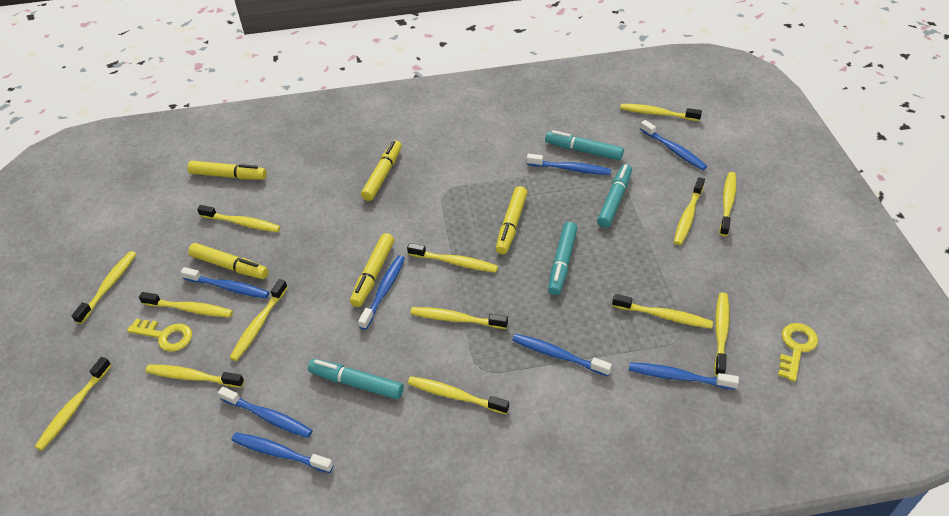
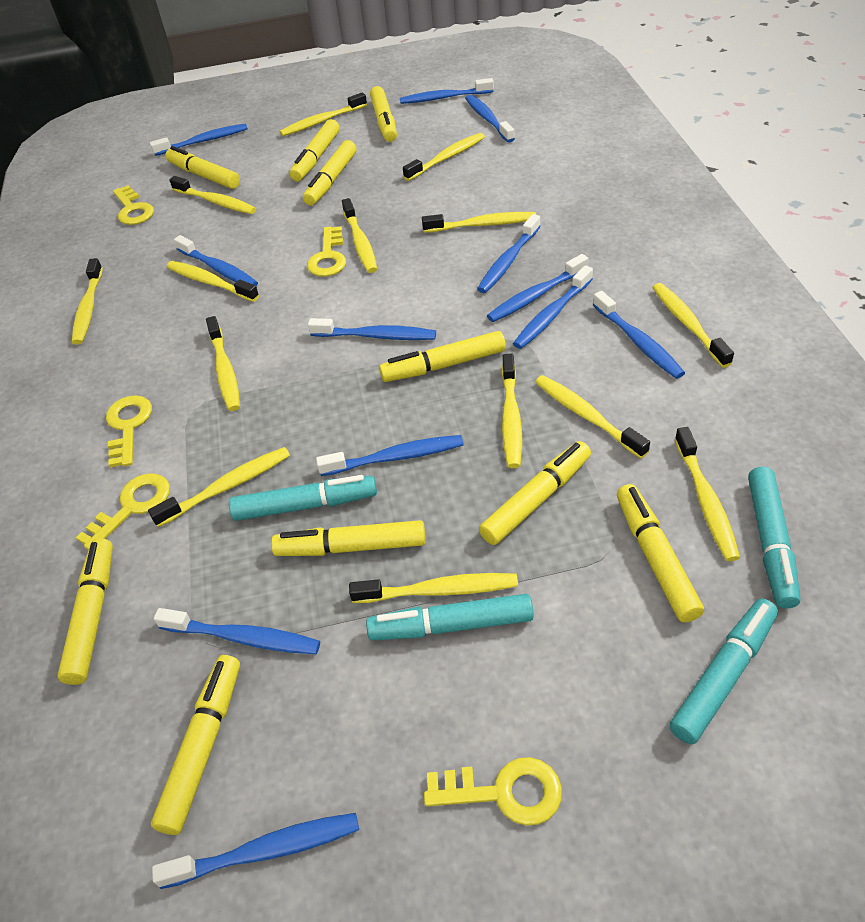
blue toothbrush: [180,267,269,298] [218,387,313,438] [231,432,334,473] [358,255,405,330] [512,334,612,376] [527,154,611,175] [629,362,739,390] [640,120,707,170] = 8 -> [150,124,248,156] [152,813,359,889] [154,608,320,654] [174,235,258,286] [308,318,436,340] [316,435,464,476] [400,78,494,104] [465,95,515,143] [477,214,541,293] [487,254,588,322] [513,265,593,349] [593,291,685,379] = 12
yellow key: [127,319,192,352] [778,323,818,382] = 2 -> [76,473,170,550] [106,395,152,467] [113,185,154,225] [307,226,346,277] [424,757,562,826] = 5
yellow marker: [188,161,267,180] [188,243,268,279] [350,233,394,307] [361,140,402,201] [496,186,527,254] = 5 -> [57,538,113,685] [151,655,240,835] [165,146,240,189] [271,520,425,556] [290,119,340,181] [303,140,356,206] [370,86,397,142] [379,331,506,382] [479,441,591,545] [617,484,704,623] = 10

